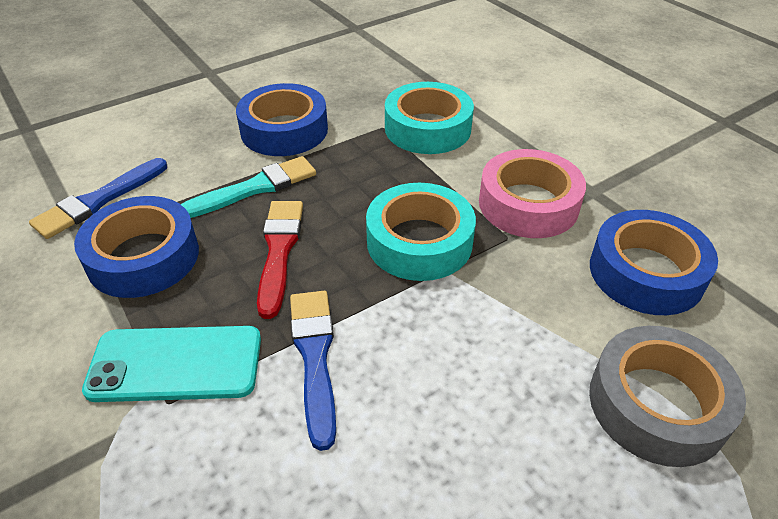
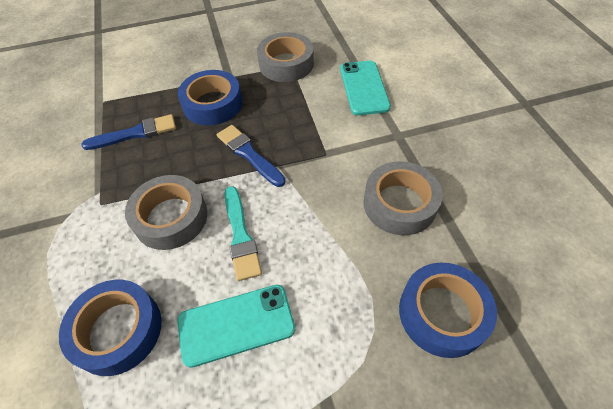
grey tape: [589,326,746,467] = 1 -> [125,175,207,250] [257,32,314,82] [364,161,442,235] = 3
pink tape: [479,149,586,238] = 1 -> none = 0
red brush: [257,201,303,319] = 1 -> none = 0
turquoise phone: [82,326,261,402] = 1 -> [177,285,295,368] [340,61,391,115] = 2
turquoise tape: [366,183,476,281] [385,82,474,154] = 2 -> none = 0

